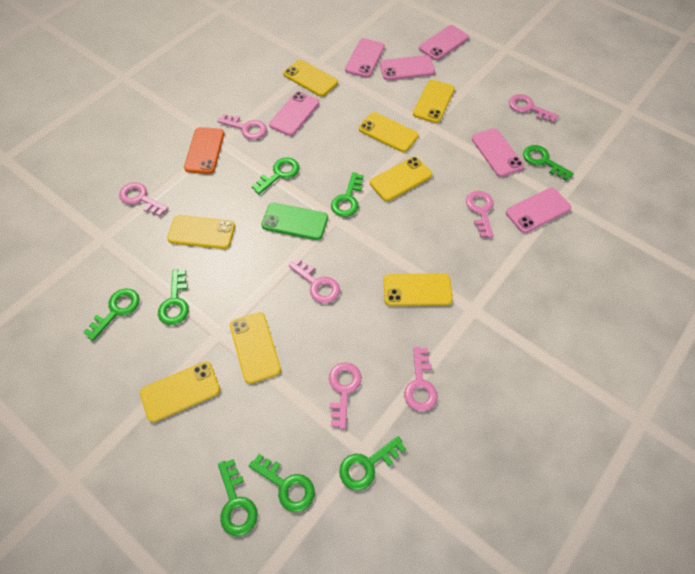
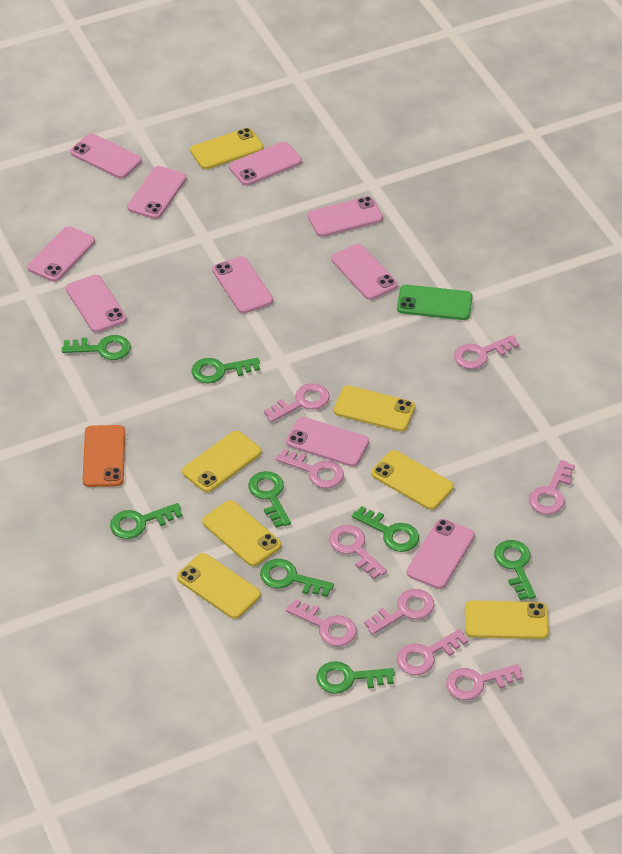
pink key: [119,182,169,216] [217,114,267,139] [289,258,340,303] [329,362,361,429] [404,347,438,412] [466,191,494,238] [509,94,559,123] = 7 -> [264,383,329,422] [275,449,344,488] [286,599,356,646] [329,525,387,579] [364,589,434,635] [397,629,468,675] [446,664,523,700] [454,335,519,369] [529,460,575,514] = 9
pink phone: [269,91,319,136] [345,38,385,78] [380,55,435,80] [419,25,469,60] [472,128,524,177] [506,188,571,233] = 6 -> [28,226,95,282] [66,275,127,333] [70,134,142,178] [127,166,186,219] [212,256,273,313] [229,142,302,186] [286,417,369,467] [308,196,383,237] [331,244,398,300] [407,519,475,589] = 10
yellow phone: [140,361,220,422] [167,215,235,249] [230,312,281,384] [283,60,338,97] [359,112,419,152] [370,157,432,201] [384,273,453,306] [413,80,455,123] = 8 -> [177,553,261,619] [182,431,261,493] [190,128,263,169] [202,500,281,566] [334,386,415,432] [371,450,454,510] [465,600,549,639] = 7

